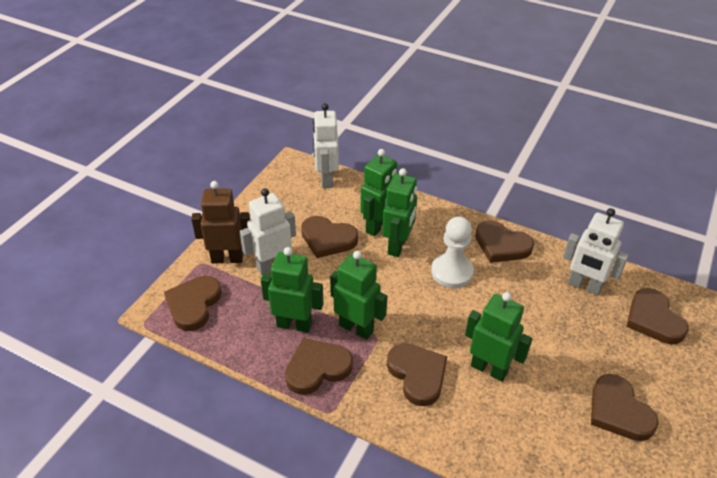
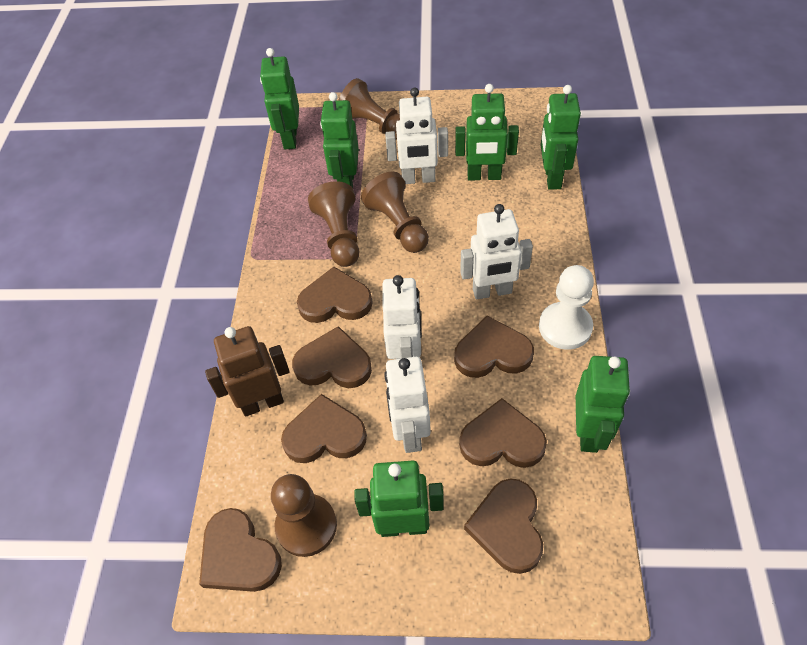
brown pawn: none = 0 -> [271,474,337,557] [308,181,359,267] [339,78,400,140] [361,171,429,253] = 4
green robot: [261,247,323,333] [330,251,387,340] [360,149,399,236] [382,168,417,257] [465,292,532,382] = 5 -> [260,48,299,149] [320,92,359,188] [354,461,444,537] [455,84,519,180] [541,85,581,190] [576,356,630,453] = 6
white robot: [240,188,296,275] [313,103,339,188] [563,208,629,296] = 3 -> [382,275,422,359] [384,357,431,453] [385,87,448,184] [460,204,533,299] = 4

